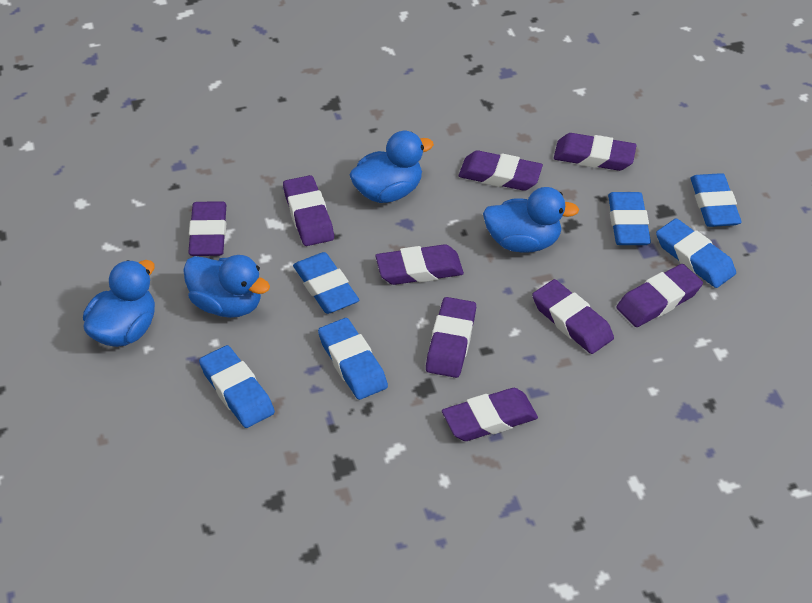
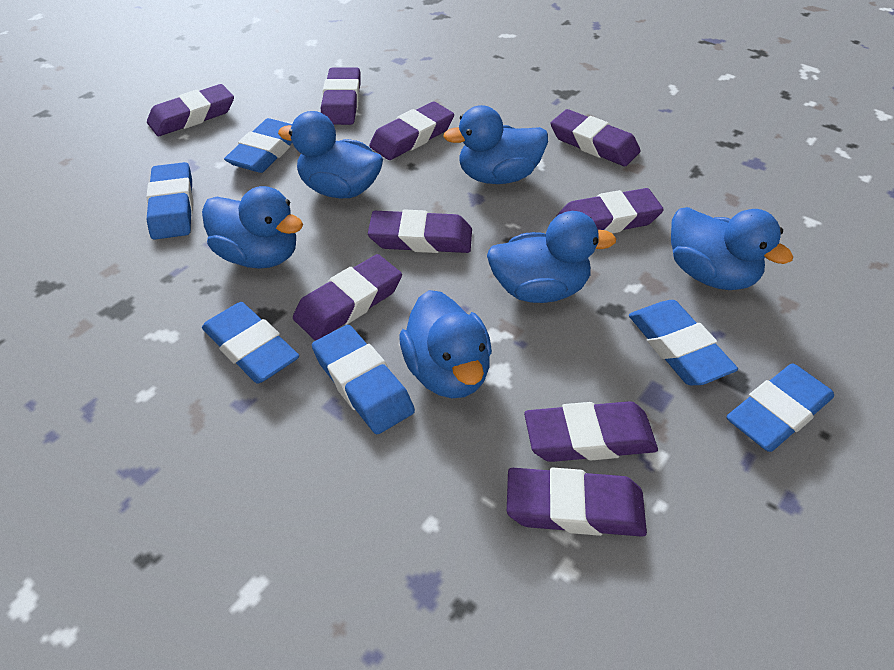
blue duck: [83,260,155,347] [183,255,270,318] [349,131,434,203] [483,187,579,253] = 4 -> [202,186,303,269] [278,111,383,198] [399,290,492,398] [443,105,548,184] [487,211,616,303] [671,207,793,290] = 6

